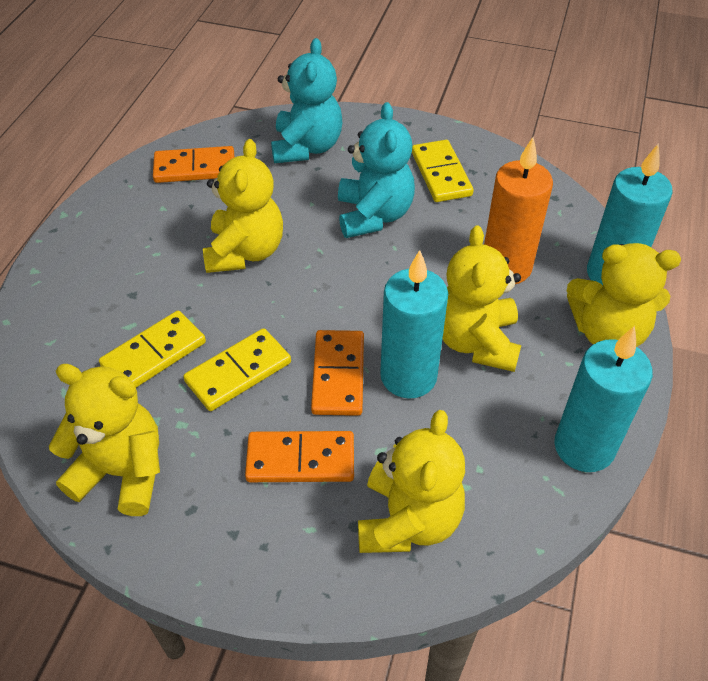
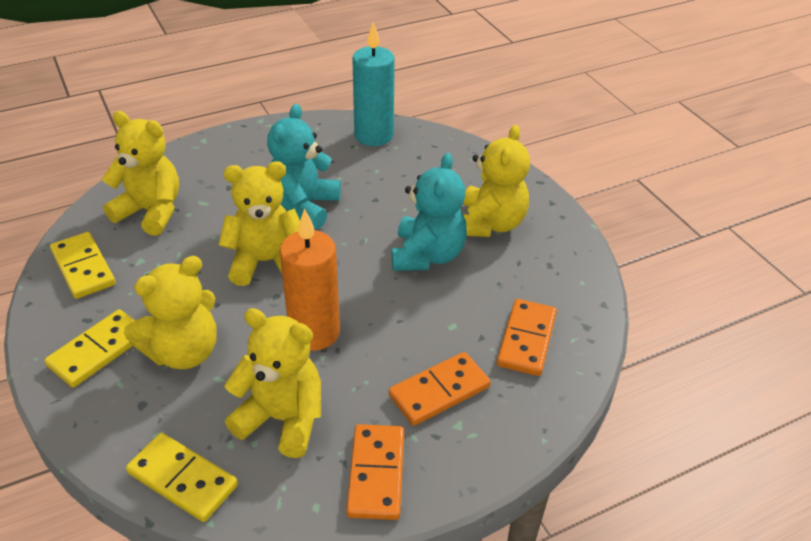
turquoise candle: [380,250,448,399] [554,326,653,472] [587,143,673,285] = 3 -> [352,22,395,146] = 1

